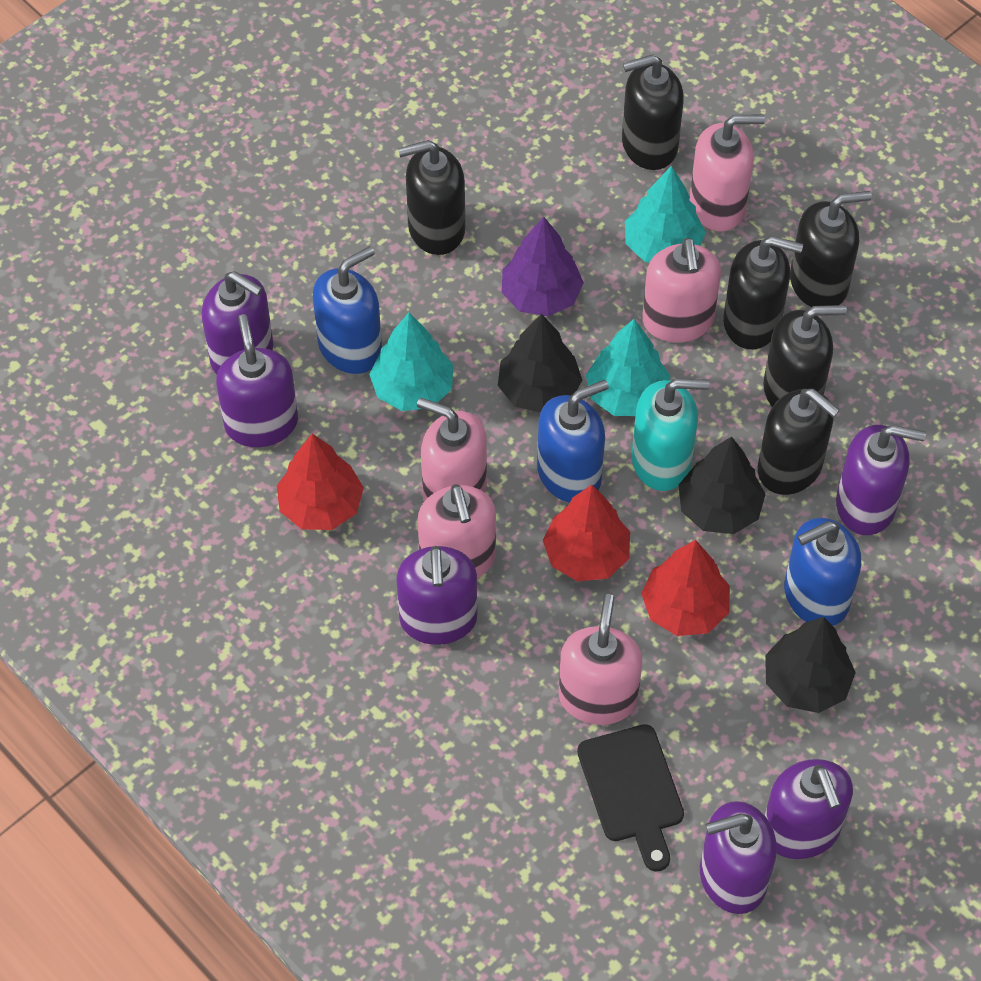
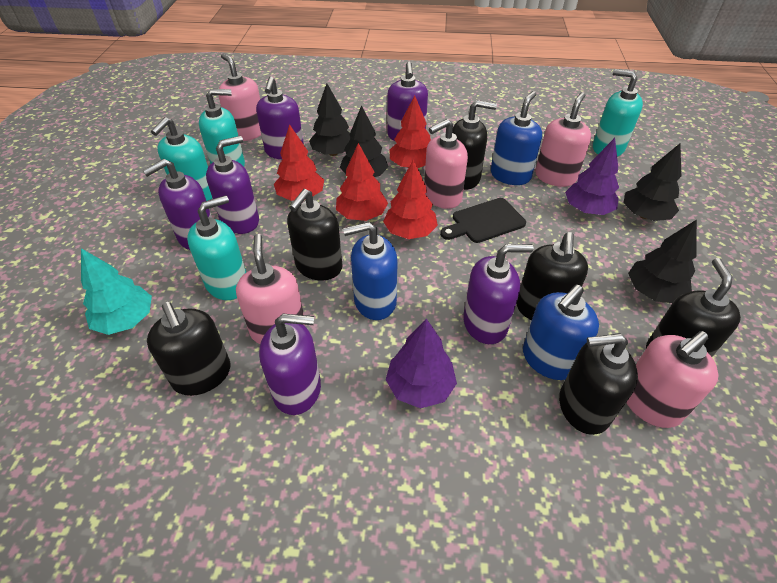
black tree: [498,314,582,413] [678,437,766,534] [765,617,856,713] = 3 -> [309,84,351,156] [340,105,388,177] [623,144,681,221] [628,219,697,303] = 4
purple tree: [502,217,584,316] = 1 -> [386,318,457,409] [565,138,619,215] = 2
red tree: [277,434,364,530] [543,485,630,581] [641,540,730,636] = 3 -> [274,124,324,201] [336,143,388,221] [383,160,438,239] [390,95,431,168] = 4
turquoise soap dispenser: [632,378,709,491] = 1 -> [151,117,212,201] [187,195,246,300] [199,89,245,167] [593,69,643,157] = 4
turquoise tree: [369,313,453,411] [586,319,670,416] [625,166,706,263] = 3 -> [81,248,152,335] = 1

